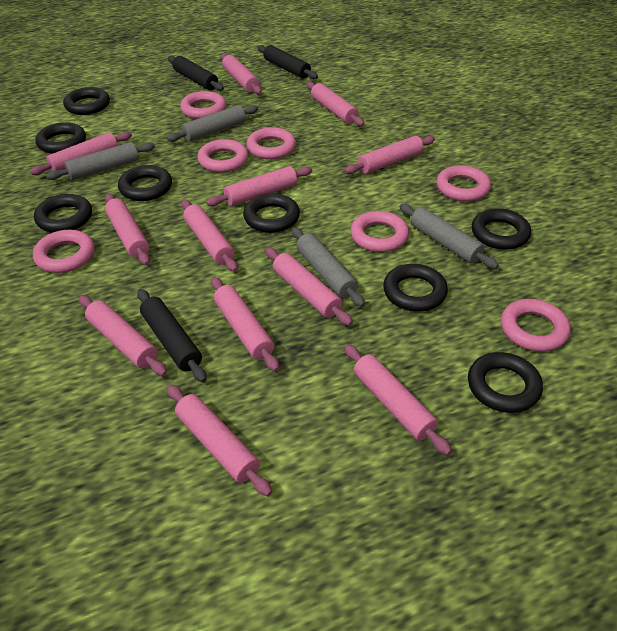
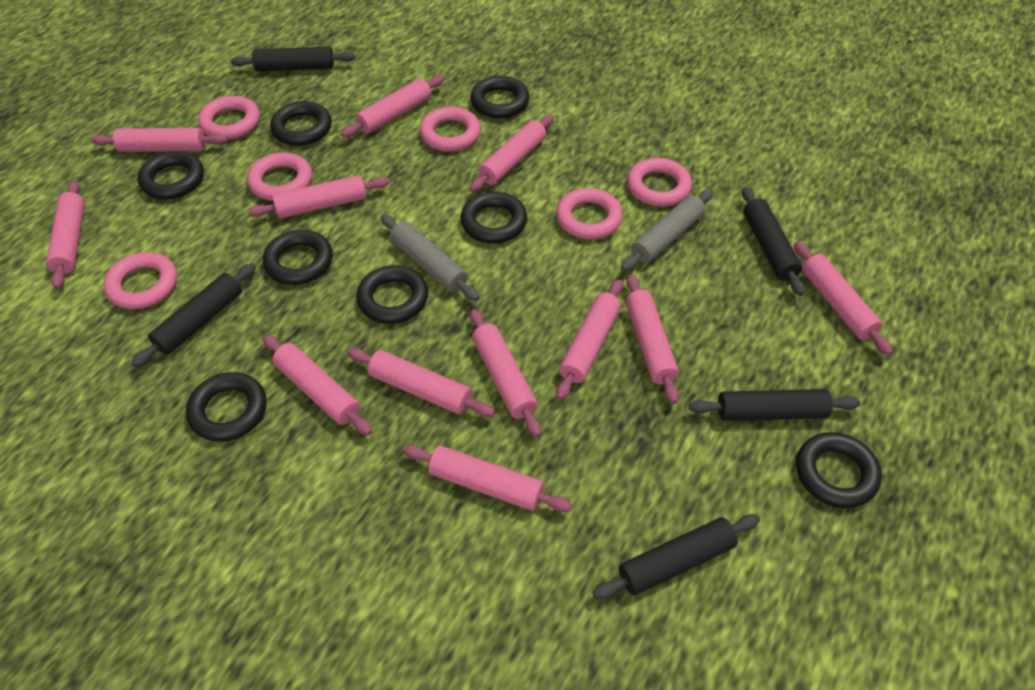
black rolling pin: [137,289,207,383] [168,56,224,91] [257,45,318,79] = 3 -> [131,263,256,367] [231,46,355,72] [593,514,760,599] [689,389,860,421] [742,187,805,296] = 5
grey rolling pin: [46,142,155,180] [167,105,258,142] [292,227,365,307] [399,204,499,269] = 4 -> [381,214,479,301] [621,189,713,271] = 2
pink ring: [33,230,95,273] [180,91,226,119] [197,139,249,173] [246,127,296,159] [351,211,409,252] [436,165,491,202] [501,299,570,352] = 7 -> [103,252,177,309] [198,96,260,140] [247,152,312,201] [420,107,481,152] [556,188,623,239] [627,158,692,207] = 6

